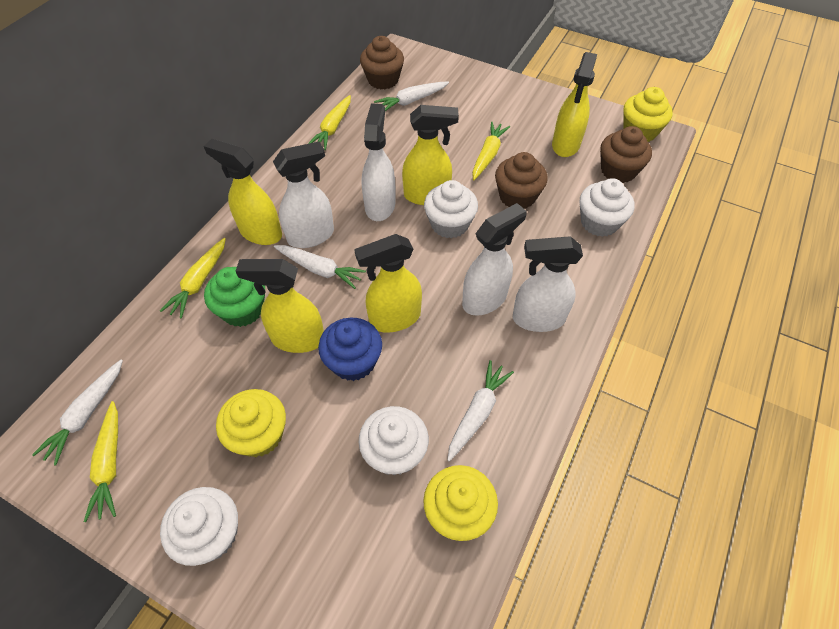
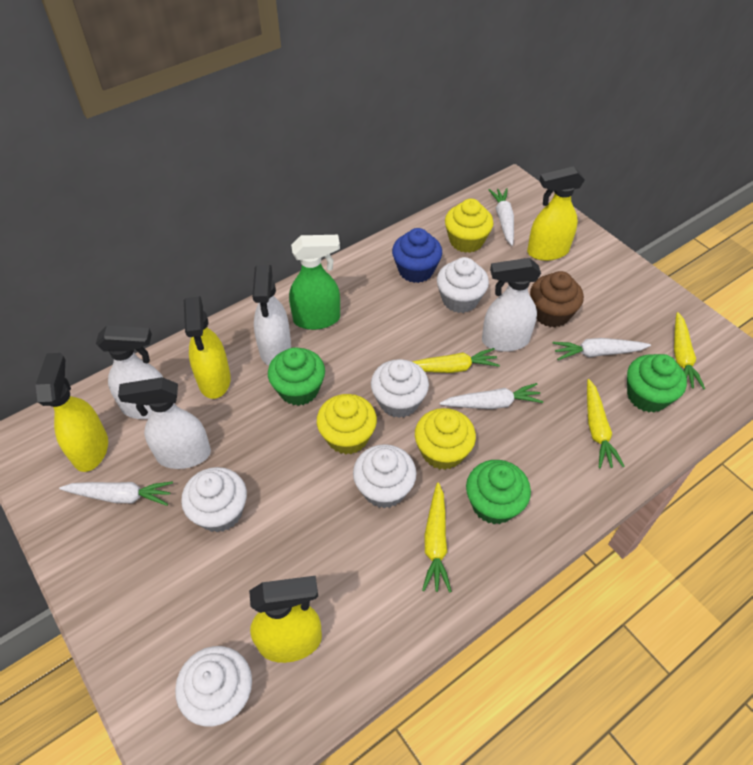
brown cupcake: [360,36,404,89] [495,152,548,208] [600,126,652,183] = 3 -> [530,271,584,327] = 1
green cupcake: [204,267,265,327] = 1 -> [268,347,325,406] [466,460,531,524] [627,354,687,412] = 3
green spray bottle: none = 0 -> [289,235,340,330] = 1
white cupcake: [160,487,238,566] [359,406,429,476] [424,180,478,239] [580,178,634,237] = 4 -> [175,646,252,726] [181,467,247,533] [353,444,416,508] [371,359,429,418] [437,257,489,313] = 5
yellow spray bottle: [204,139,282,245] [236,259,324,353] [354,234,422,332] [402,105,459,205] [552,52,597,157] = 5 -> [35,353,108,472] [184,296,231,399] [249,576,322,663] [527,166,585,261] = 4

